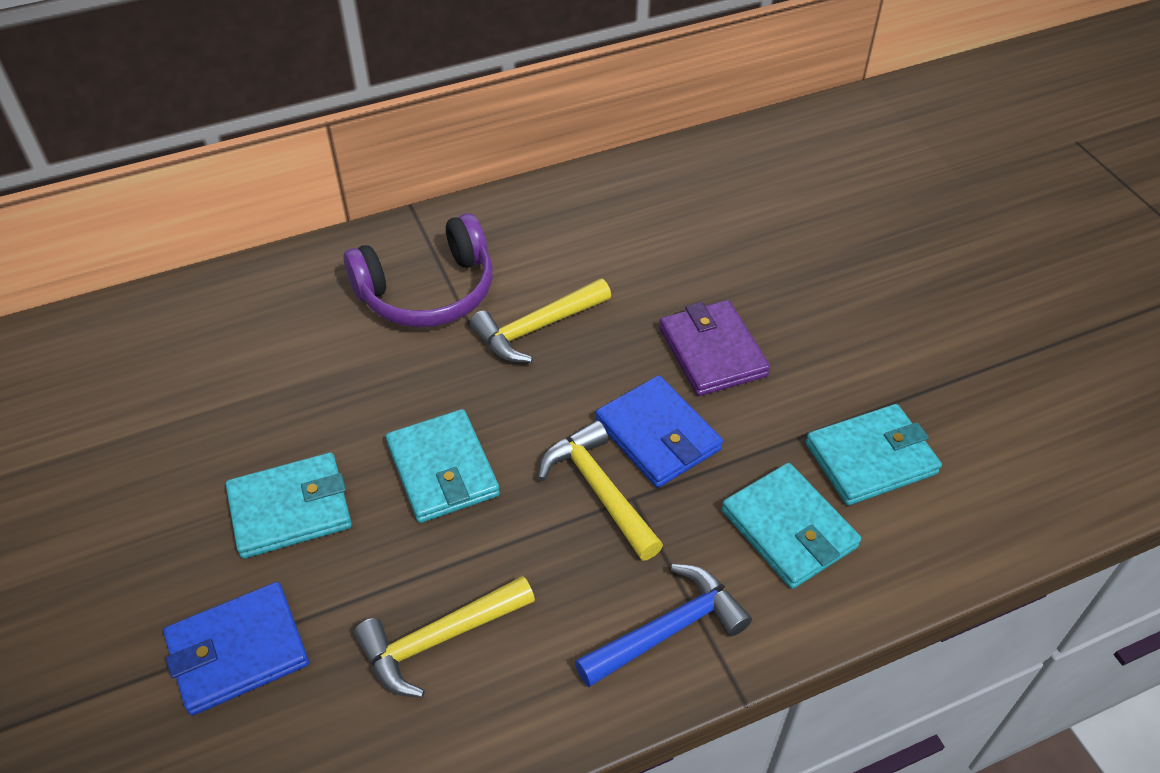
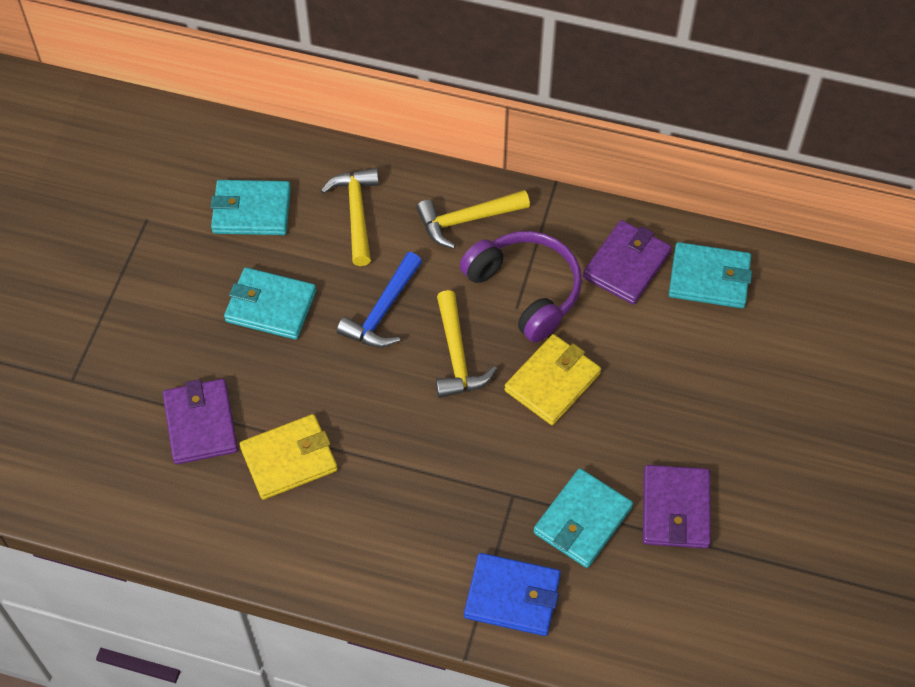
blue wallet: [163,582,309,716] [595,376,723,488] = 2 -> [464,553,561,636] = 1
purple wallet: [660,300,770,396] = 1 -> [163,379,238,464] [583,220,672,304] [643,465,711,549] = 3
yellow wallet: none = 0 -> [239,414,338,500] [504,334,601,425] = 2

